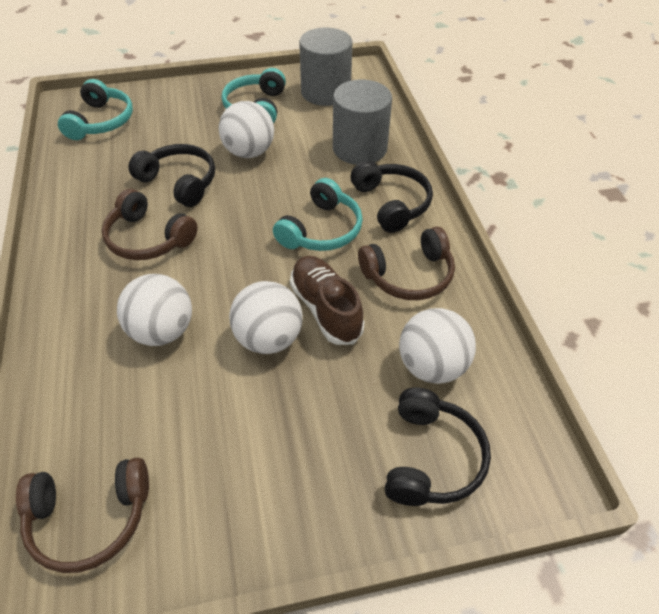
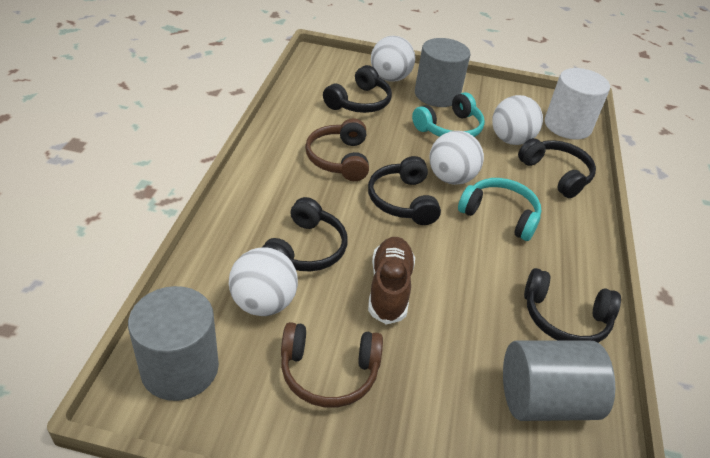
black headphones: [128,144,215,207] [350,161,433,233] [385,387,491,506] = 3 -> [262,197,348,272] [323,65,392,113] [368,156,441,225] [518,138,596,198] [524,268,621,343] = 5
brown headphones: [16,457,149,573] [102,189,198,260] [358,227,455,300] = 3 -> [281,322,383,407] [305,118,369,181] = 2
grey cylinder: [299,28,352,106] [333,80,392,165] = 2 -> [128,286,219,401] [415,38,470,107] [503,340,615,421] = 3
turquoise headphones: [58,79,133,140] [222,68,286,123] [273,178,363,251] = 3 -> [412,92,485,137] [458,178,541,241] = 2
white cylinder: none = 0 -> [545,68,610,139] = 1

